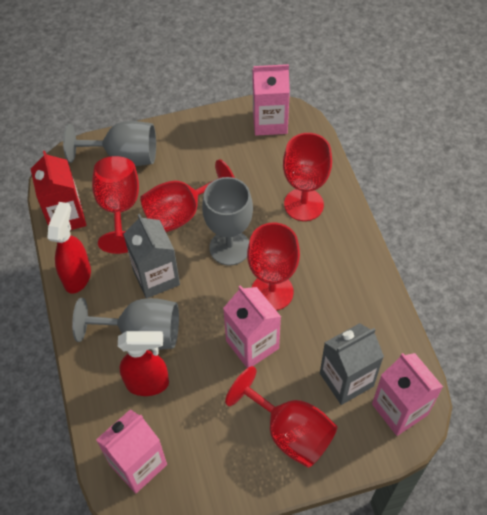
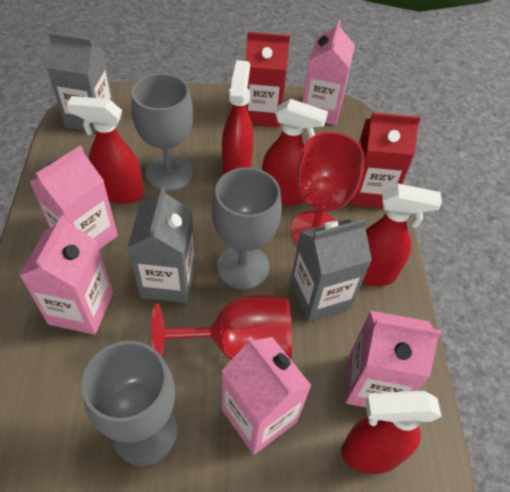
grey carton: [123,214,180,298] [320,323,384,405] = 2 -> [46,32,114,132] [128,187,195,303] [290,219,372,322] = 3
pink carton: [96,409,167,493] [223,285,281,368] [253,64,290,136] [372,353,443,436] = 4 -> [20,215,113,335] [30,145,118,250] [222,336,312,455] [303,20,355,125] [345,311,442,407] = 5
red carton: [31,151,86,230] = 1 -> [246,32,290,128] [351,112,421,208] = 2
red goblet: [92,156,139,254] [140,159,235,232] [225,366,337,468] [247,223,300,310] [283,133,332,221] = 5 -> [151,295,292,360] [291,132,364,244] = 2
red spray bottle: [47,202,91,294] [118,331,169,396] = 2 -> [67,96,144,204] [222,60,254,174] [262,99,328,206] [341,391,442,474] [362,184,442,286] = 5

